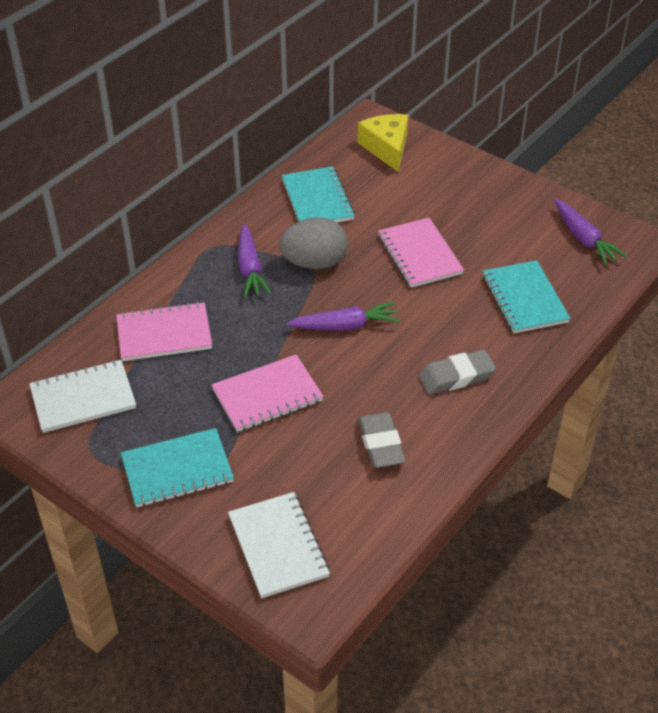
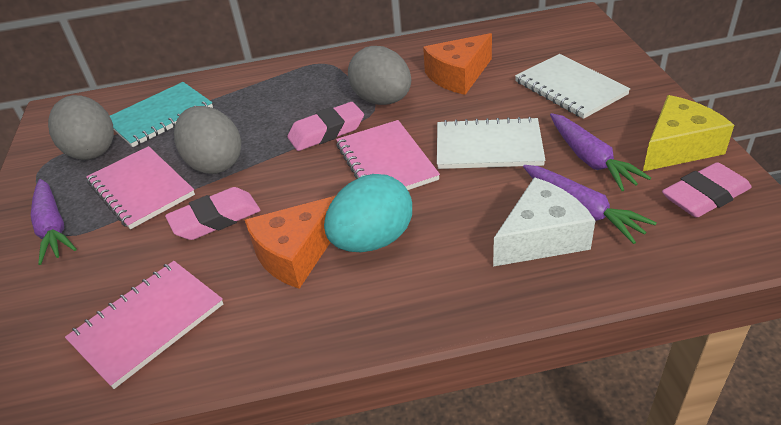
grey egg: [279,217,348,269] = 1 -> [48,95,114,160] [174,106,241,174] [348,46,411,105] = 3
grey eraser: [358,412,406,468] [419,350,496,394] = 2 -> none = 0
orange cheese: none = 0 -> [245,196,336,289] [423,33,492,95] = 2
pink eraser: none = 0 -> [165,187,260,240] [287,102,364,151] [662,162,751,217] = 3
turquoise egg: none = 0 -> [324,174,412,252] = 1
turquoise notebook: [121,428,234,507] [282,166,355,223] [483,260,571,333] = 3 -> [110,82,213,147] = 1
white cheese: none = 0 -> [493,177,595,267] = 1

